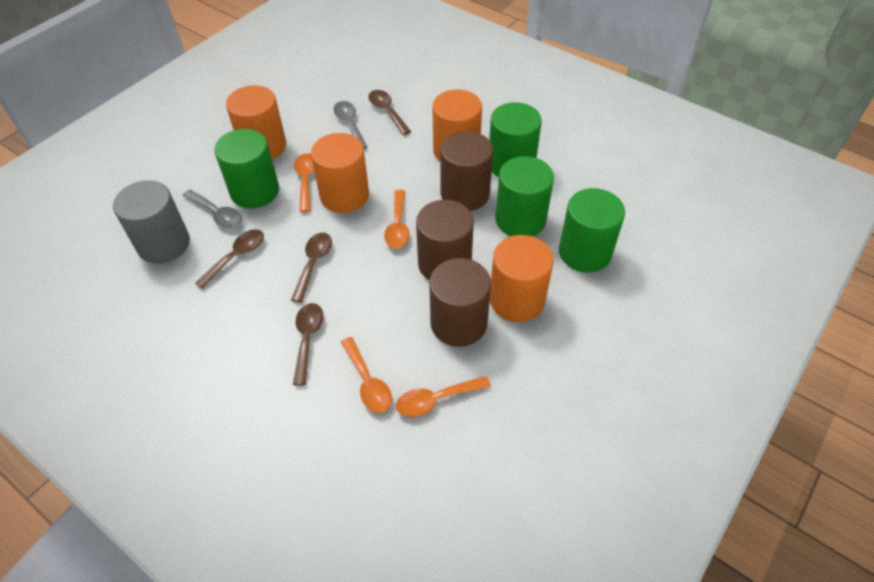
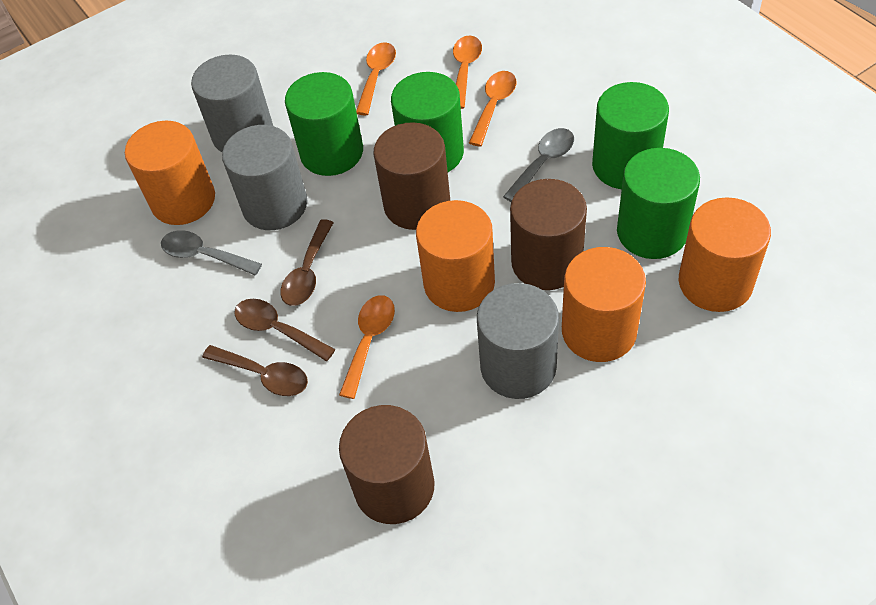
brown spoon: [195,229,264,289] [291,233,332,303] [293,303,324,386] [368,90,411,135] = 4 -> [202,345,308,396] [234,299,336,362] [281,219,334,306] = 3
grey cylinder: [113,180,190,264] = 1 -> [191,55,273,152] [222,125,307,230] [477,283,559,399] = 3

